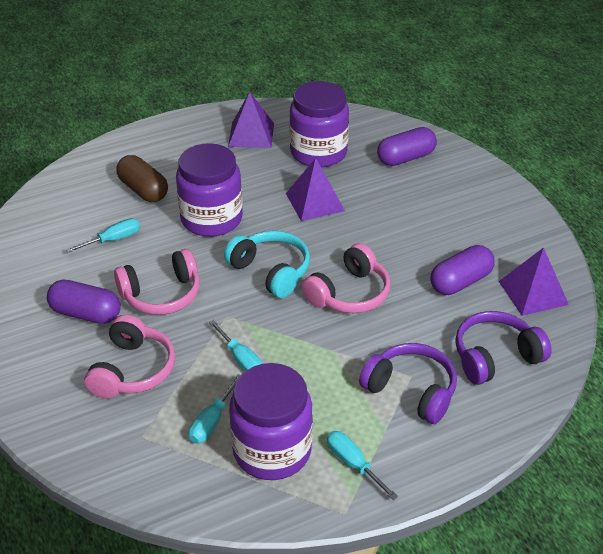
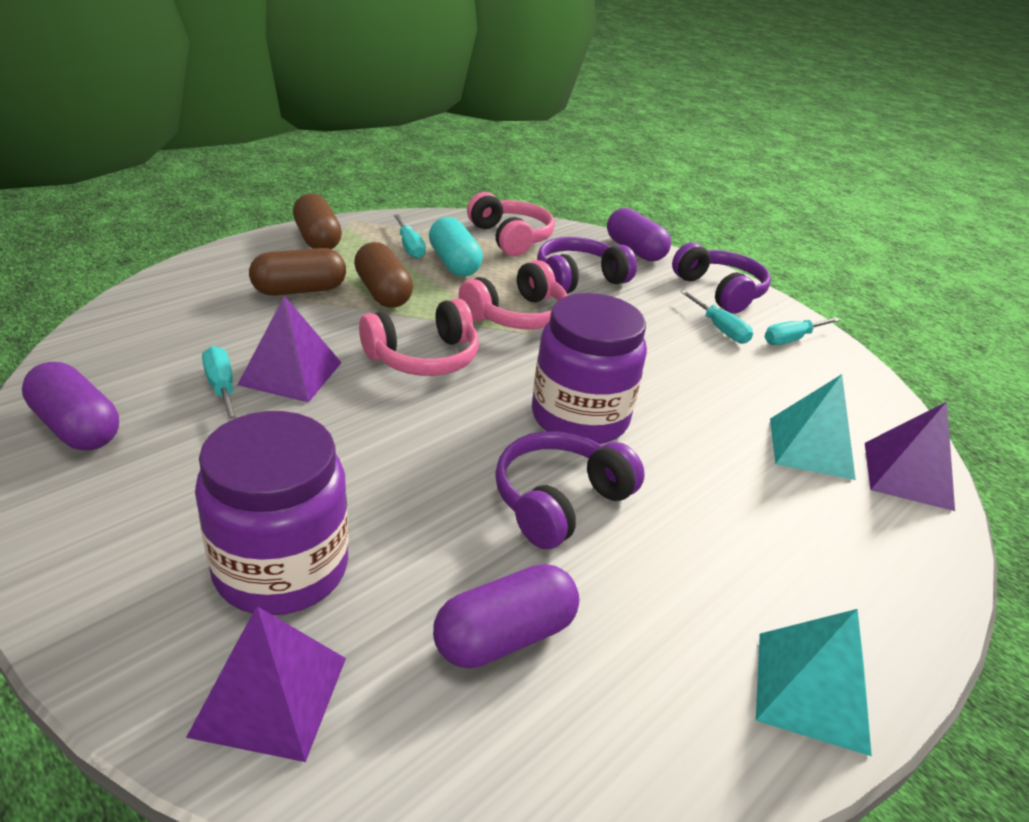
brown capsule: [116,155,168,202] = 1 -> [249,248,346,296] [293,193,342,249] [354,242,413,307] = 3
purple headphones: [359,343,457,424] [455,311,552,385] = 2 -> [495,431,645,549] [537,237,637,293] [672,242,771,314] = 3
purple jar: [176,143,243,237] [229,363,313,480] [289,81,349,167] = 3 -> [195,411,349,615] [532,293,647,444] = 2
turquoise capsule: none = 0 -> [429,217,483,276] = 1
turquoise headphones: [224,231,310,298] = 1 -> none = 0
turquoise pyramid: none = 0 -> [756,609,872,756] [770,374,856,480] = 2

